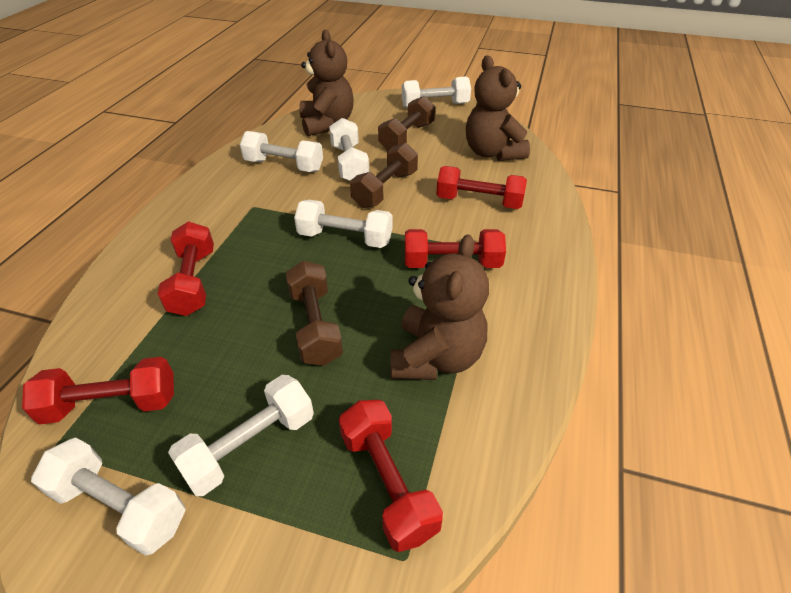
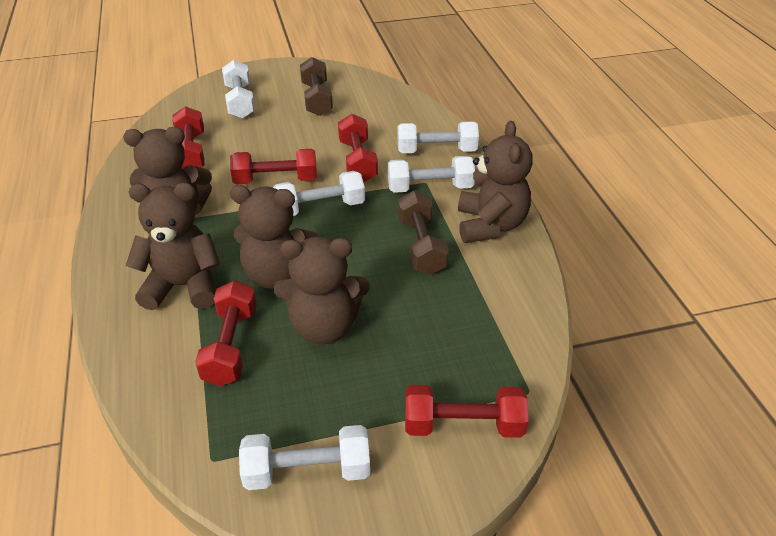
brown dumbbell: [286,261,343,366] [350,143,418,208] [378,96,435,150] = 3 -> [300,57,333,116] [398,191,449,275] = 2
brown teddy bear: [299,30,354,136] [391,234,489,380] [466,56,530,161] = 3 -> [123,127,212,215] [126,183,220,310] [230,185,319,289] [274,237,370,344] [458,121,533,243] = 5
white dumbbell: [31,438,186,556] [168,375,314,496] [240,131,323,172] [294,200,392,248] [329,118,369,181] [402,76,471,108] = 6 -> [222,60,255,119] [239,425,370,490] [273,171,365,216] [388,156,475,193] [397,122,479,153] = 5

